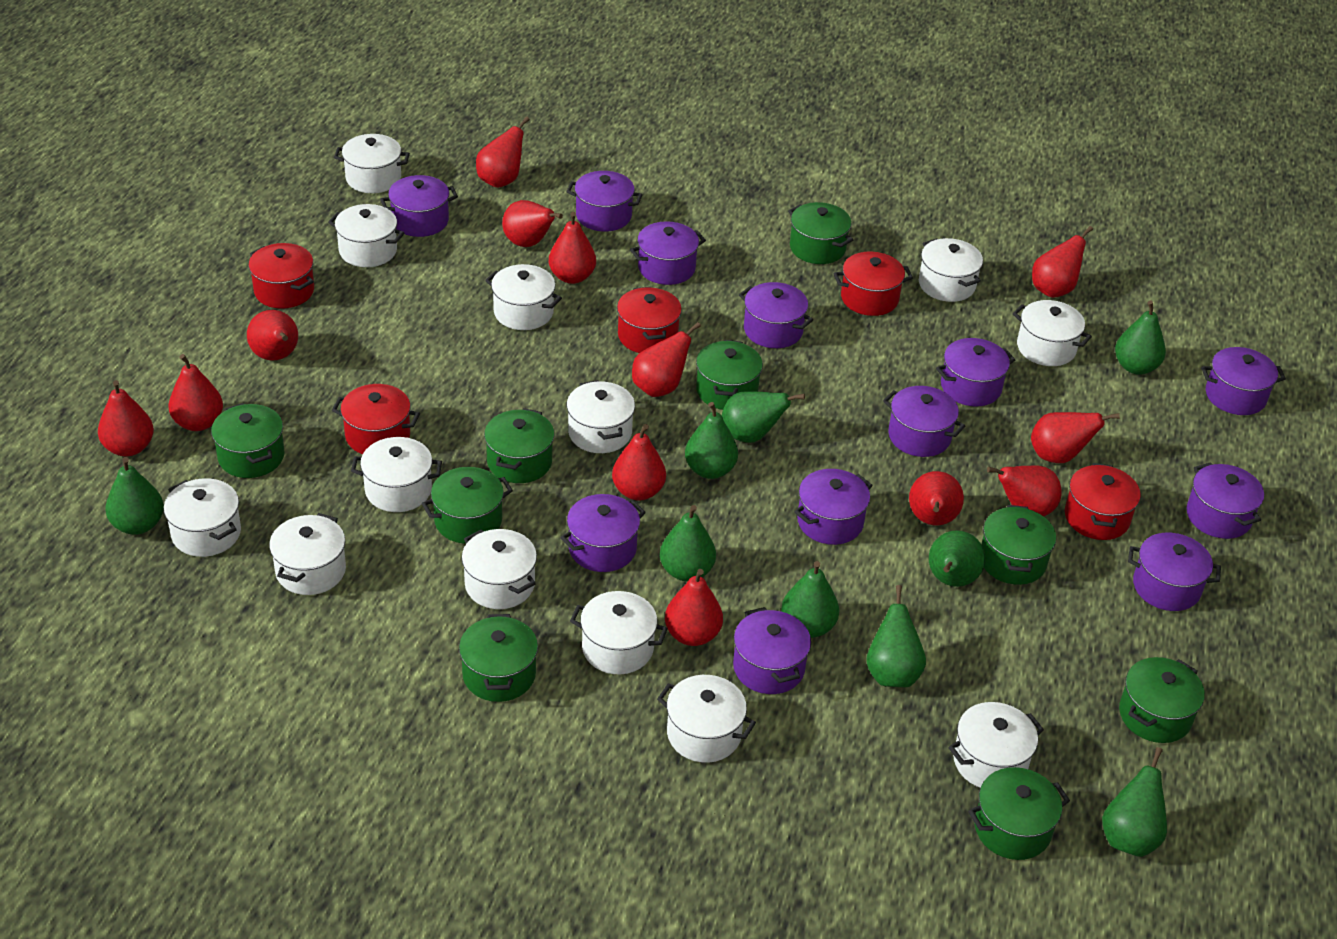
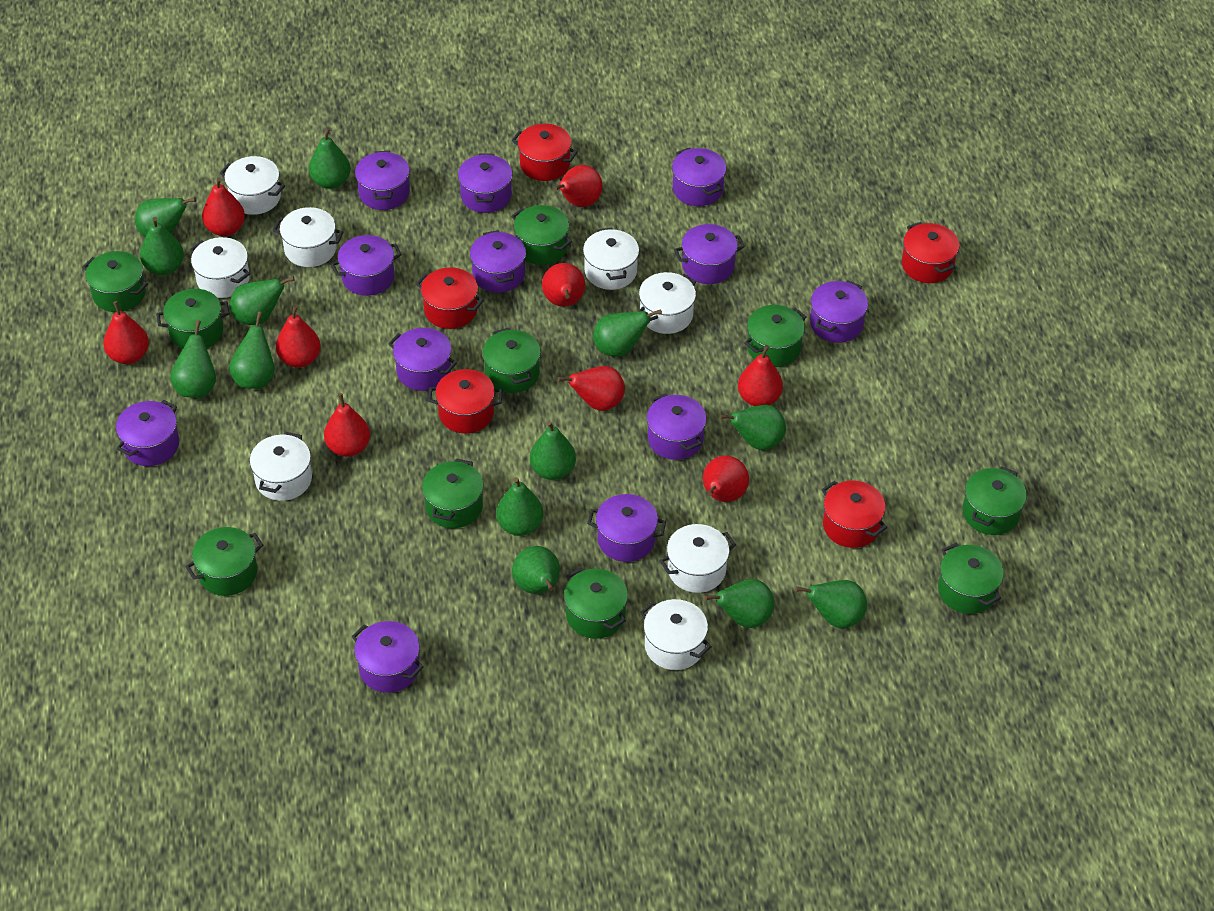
green pear: [105,457,164,535] [660,505,716,581] [685,402,738,479] [722,391,805,443] [781,561,839,638] [866,585,926,687] [929,530,985,587] [1102,747,1167,857] [1115,301,1166,375] = 9 -> [135,197,196,237] [140,217,184,275] [170,320,216,398] [229,312,275,389] [230,276,295,325] [309,127,351,189] [496,477,543,536] [512,546,560,594] [530,421,576,480] [593,309,662,357] [705,579,775,628] [720,405,786,450] [795,580,867,628] = 13
green pot: [211,403,284,478] [422,467,513,544] [459,614,538,702] [484,408,554,483] [696,340,763,410] [788,202,853,264] [968,767,1070,860] [982,505,1056,585] [1119,657,1205,743] = 9 -> [82,251,148,312] [156,289,230,349] [185,527,264,596] [422,458,483,528] [482,328,541,393] [511,205,572,265] [564,568,628,639] [744,305,807,367] [938,542,1004,614] [962,466,1027,535] = 10
red pear: [98,380,154,456] [169,354,223,431] [247,310,298,361] [476,116,530,188] [502,200,563,247] [549,212,596,284] [612,424,666,500] [632,322,701,397] [665,569,723,646] [909,471,964,526] [987,466,1062,516] [1031,412,1120,463] [1032,226,1093,298] = 13 -> [103,301,149,364] [202,177,245,236] [276,305,321,368] [324,393,370,457] [542,263,585,307] [554,165,603,207] [558,366,625,411] [703,455,749,502] [738,345,783,406] = 9
white pot: [164,478,241,557] [269,513,346,595] [328,204,405,267] [334,134,410,193] [351,437,442,512] [461,529,537,609] [485,264,562,330] [567,380,635,453] [570,591,668,674] [657,675,756,763] [919,238,983,302] [948,702,1044,787] [1013,300,1092,366] = 13 -> [190,237,250,298] [220,156,285,215] [250,432,312,501] [273,207,343,267] [583,228,639,290] [638,272,696,334] [640,599,712,670] [660,524,736,593] = 8

